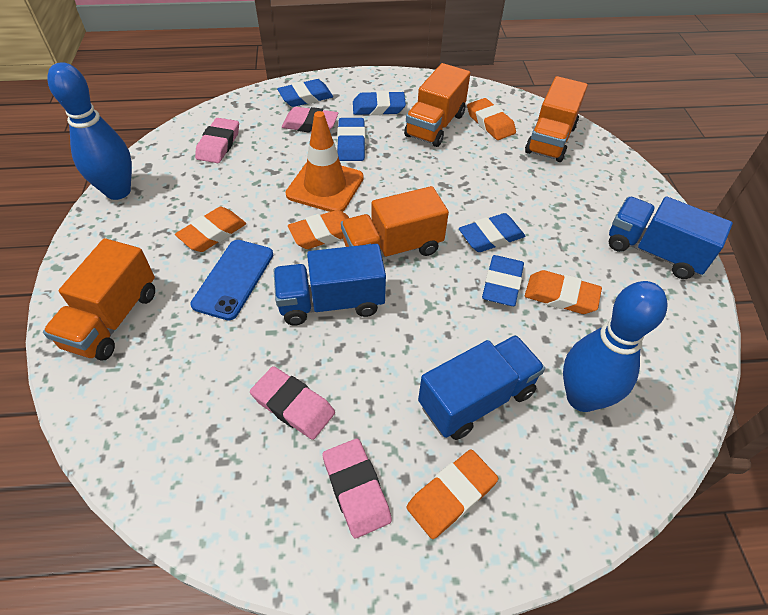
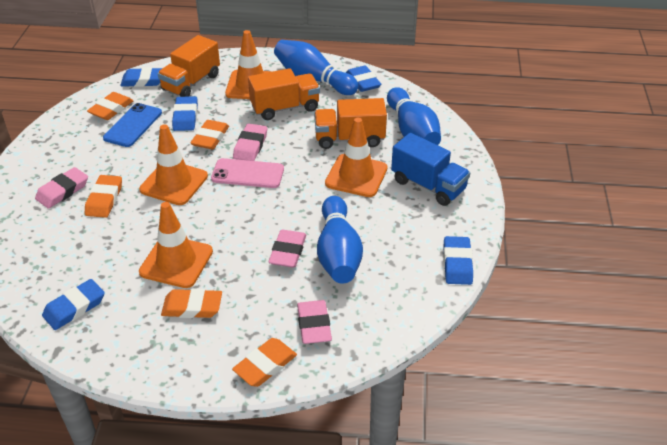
blue bowling pin: [47,62,132,200] [563,281,667,412] = 2 -> [274,40,359,95] [317,196,363,284] [387,87,441,145] = 3
blue truck: [273,244,386,325] [418,335,545,440] [609,196,733,279] = 3 -> [391,133,470,206] = 1
orange traffic cone: [286,111,364,212] = 1 -> [139,124,208,205] [139,202,213,288] [225,30,272,99] [325,118,388,197] = 4
orange truck: [43,238,155,360] [341,186,449,258] [404,63,470,147] [525,76,588,162] = 4 -> [158,35,220,97] [248,68,320,120] [314,98,387,149] = 3
pink phone: none = 0 -> [211,158,284,188] = 1

